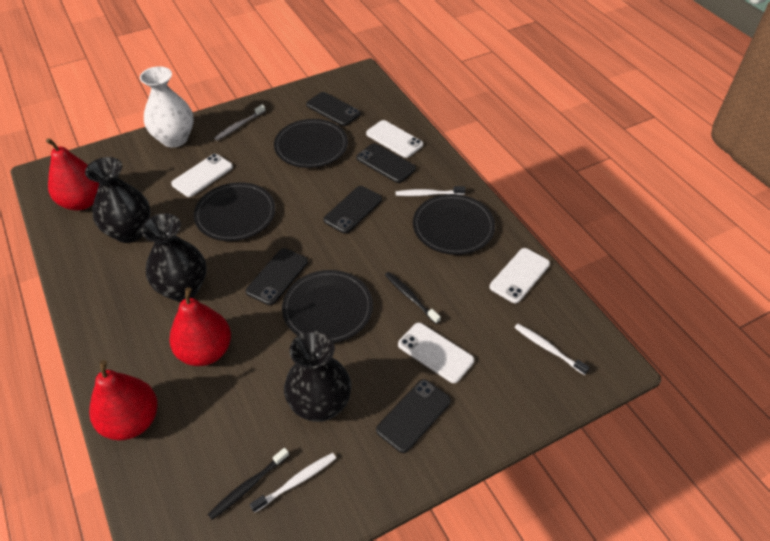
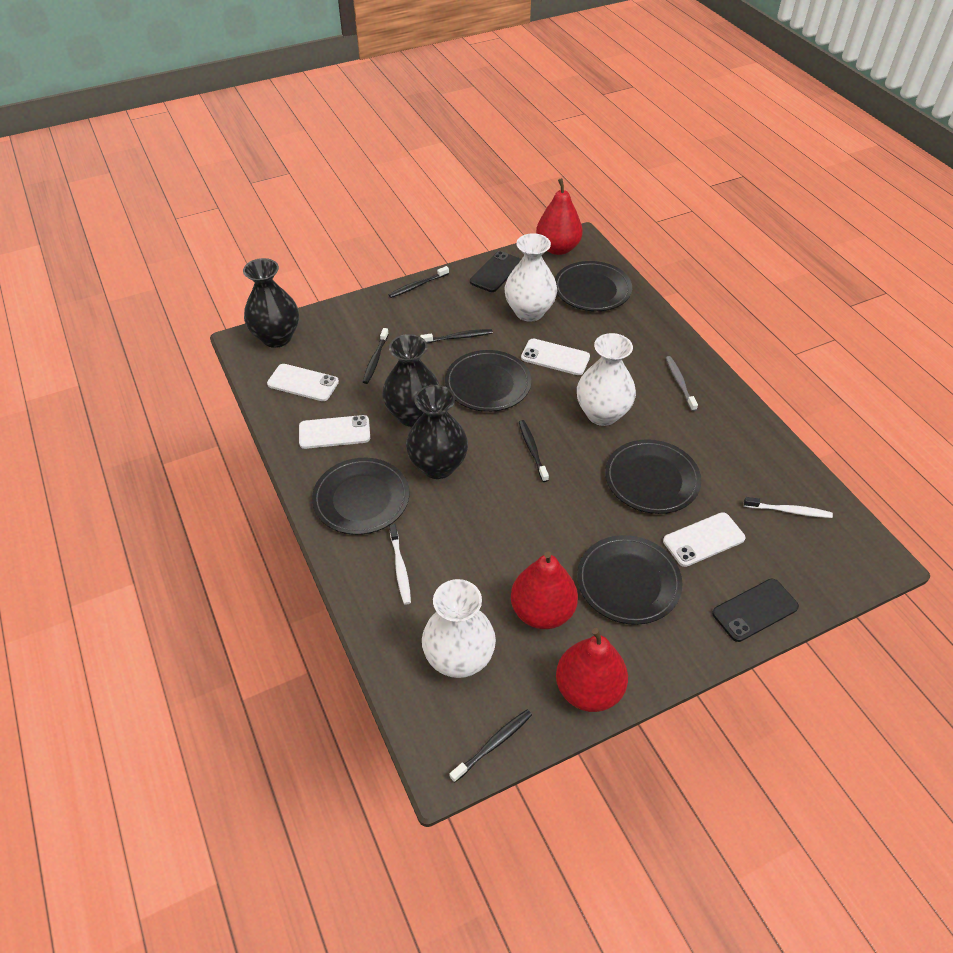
black phone: [246,248,308,305] [306,92,361,126] [323,186,382,234] [356,143,416,183] [376,379,451,453] = 5 -> [470,251,521,292] [712,579,799,642] = 2
black plate: [194,182,276,241] [274,119,348,168] [282,270,373,343] [413,194,495,255] = 4 -> [312,458,409,535] [445,350,532,412] [555,261,632,311] [577,535,683,625] [605,439,701,514] = 5
black toothbrush: [208,448,289,520] [385,272,441,324] = 2 -> [363,328,389,384] [388,266,449,298] [420,329,493,343] [449,710,532,783] [519,420,549,482] = 5
white toothbrush: [250,453,336,513] [396,186,466,196] [514,324,590,375] = 3 -> [389,524,411,605] [744,497,833,518] = 2
white vase: [140,66,194,148] = 1 -> [422,579,496,678] [505,233,557,322] [577,333,636,426] = 3

